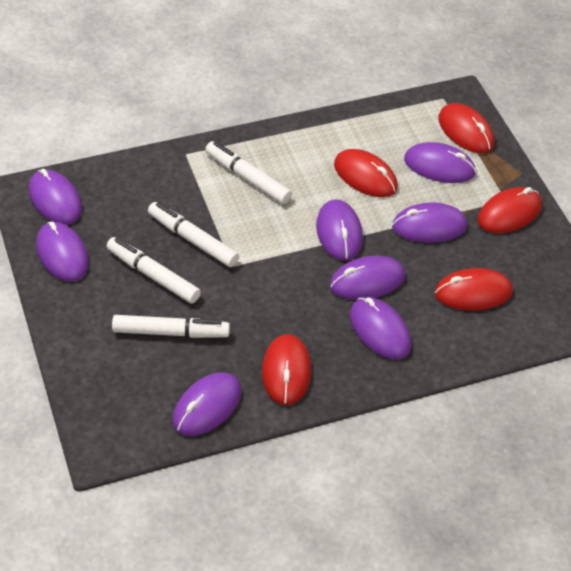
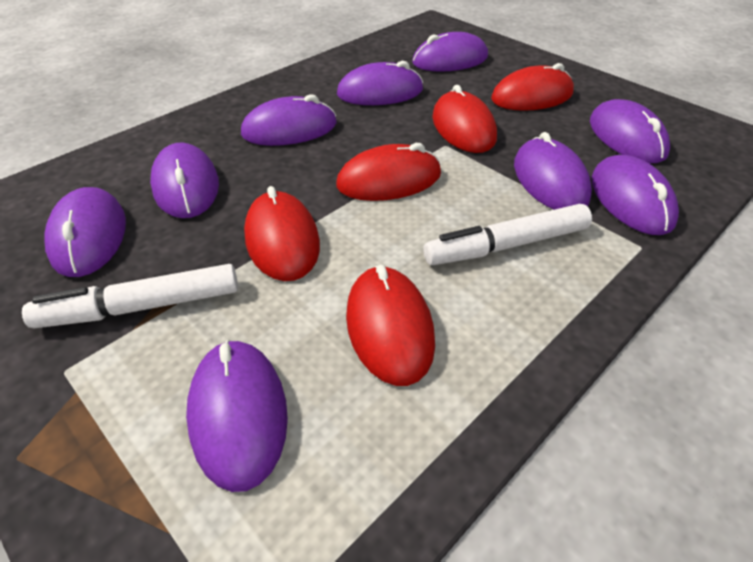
purple mouse: [29,169,82,225] [36,222,89,282] [172,372,242,436] [316,199,363,261] [330,256,405,300] [350,297,411,359] [392,203,467,243] [404,142,476,183] = 8 -> [44,187,126,277] [150,142,219,218] [186,340,288,492] [241,94,337,146] [337,61,423,105] [412,32,488,72] [514,132,592,210] [590,99,670,164] [592,155,679,235] = 9
white marker: [106,237,201,304] [112,315,230,338] [148,202,239,267] [205,141,292,204] = 4 -> [22,264,238,328] [423,204,592,265] = 2

